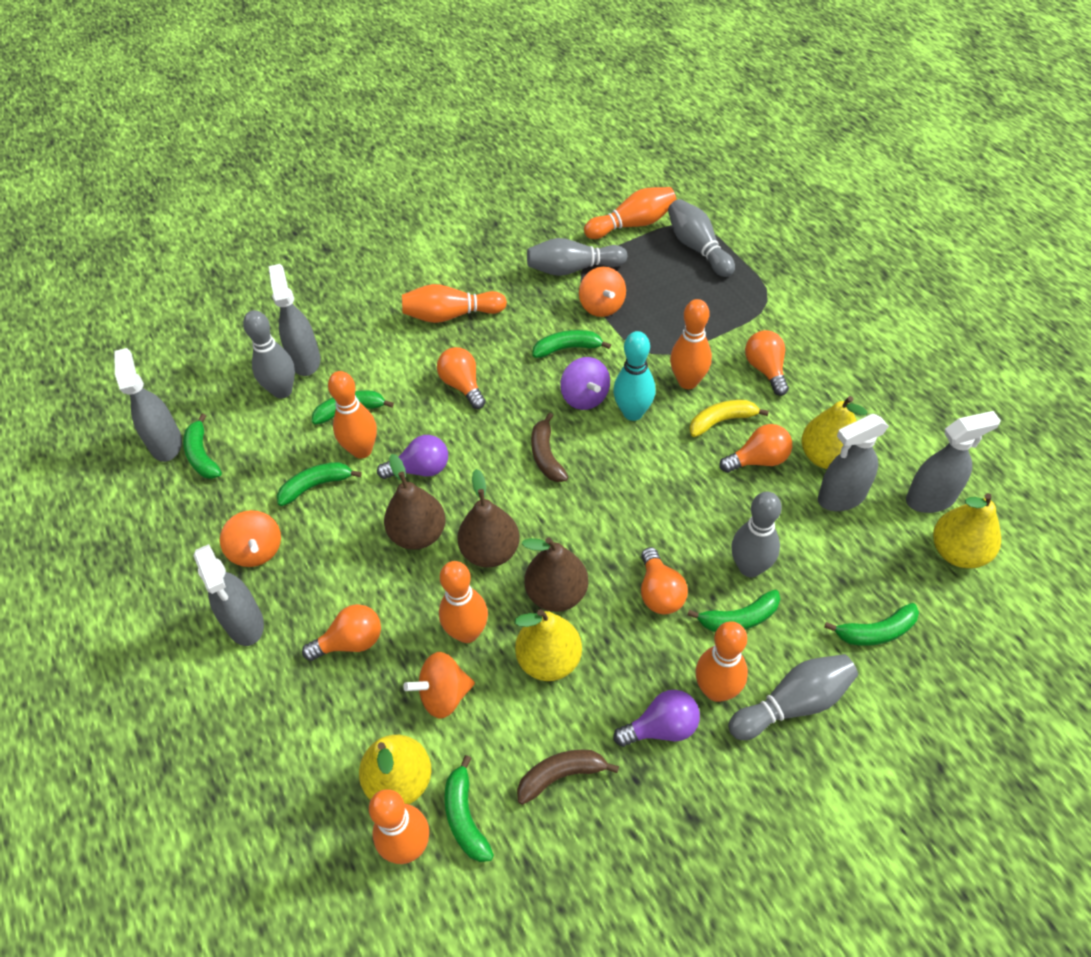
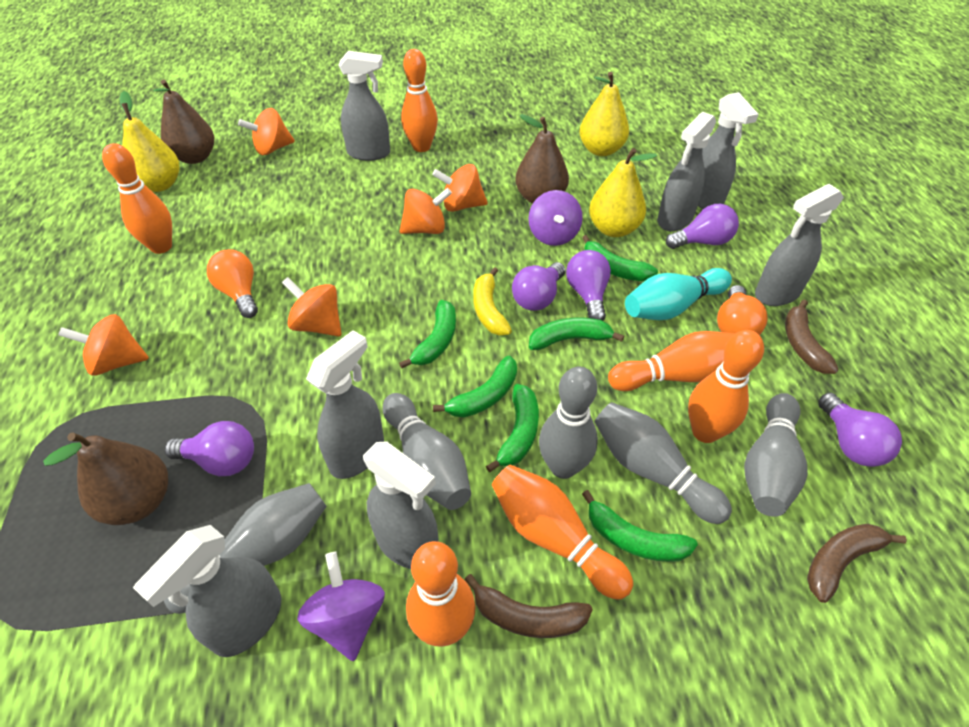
brown banana: [517,750,619,805] [531,413,568,482] = 2 -> [465,574,593,638] [785,300,839,374] [807,524,907,603] = 3
green banana: [183,414,222,479] [277,462,362,506] [312,390,394,425] [444,755,494,862] [532,330,611,358] [687,590,780,632] [824,603,919,646] = 7 -> [399,300,456,368] [433,356,517,417] [486,384,539,472] [529,318,624,350] [582,235,658,281] [582,490,698,562] = 6
grey spray bottle: [114,348,182,462] [194,544,264,646] [269,264,321,376] [818,414,889,511] [906,411,1001,513] = 5 -> [133,525,281,657] [306,330,384,479] [339,51,390,161] [363,441,439,569] [657,112,716,231] [698,92,759,209] [755,184,844,306] = 7
orange bowling pin: [328,371,377,459] [369,789,429,864] [402,284,507,323] [439,561,488,643] [584,187,677,239] [670,299,712,389] [695,621,748,702] = 7 -> [102,143,172,254] [401,49,438,152] [406,541,476,647] [492,465,633,600] [608,331,735,391] [688,330,764,443] = 6
orange light bulb: [302,604,381,661] [437,347,486,409] [641,547,688,614] [719,424,792,473] [745,330,789,396] = 5 -> [207,249,258,318] [717,285,768,335] = 2
orange spinning top: [220,510,281,567] [403,652,475,719] [579,267,626,317] = 3 -> [58,314,149,376] [238,108,295,155] [282,277,342,337] [400,188,452,234] [432,164,488,212] = 5
purple light bulb: [377,435,448,479] [614,690,700,747] = 2 -> [164,421,254,476] [512,262,565,311] [566,250,611,321] [666,204,739,249] [818,393,902,467] = 5
purple spinning top: [560,357,610,410] = 1 -> [297,552,385,661] [528,190,583,246] = 2
yellow pear: [359,735,431,804] [514,609,582,681] [801,396,867,469] [933,493,1001,568] = 4 -> [119,91,179,192] [579,72,629,156] [589,148,657,237] = 3

